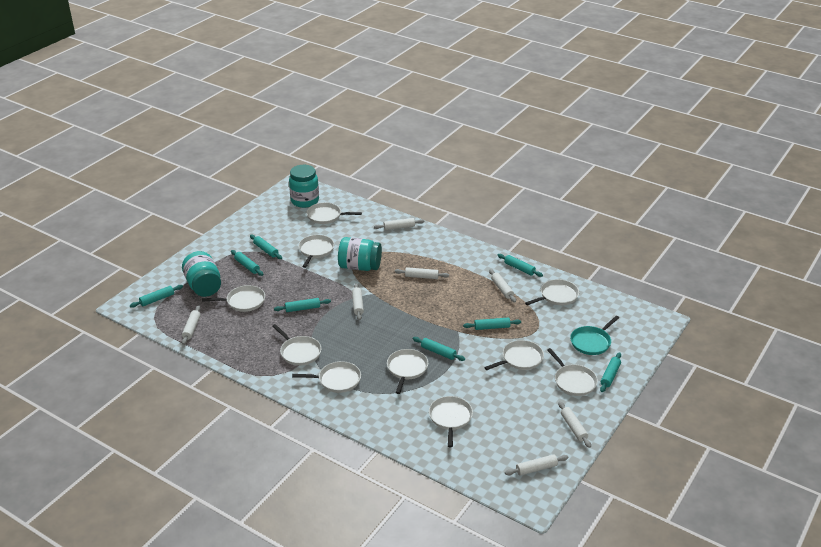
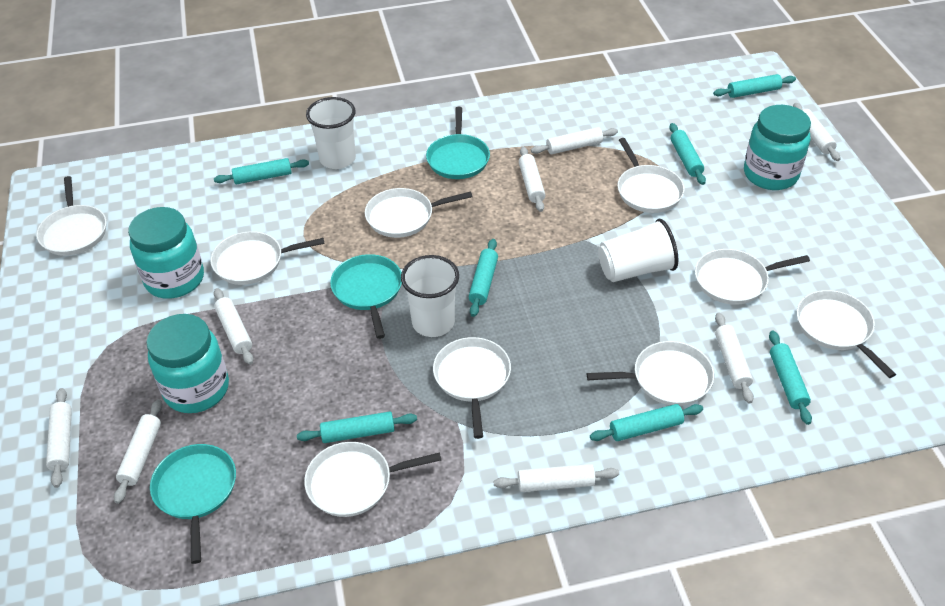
turquoise pan: [570,316,619,355] = 1 -> [150,444,236,564] [330,254,402,339] [426,107,490,179] = 3
turquoise rolling pin: [130,285,183,308] [231,250,263,276] [250,235,282,259] [274,298,331,312] [413,337,465,361] [463,318,521,330] [497,254,543,277] [600,352,621,392] = 8 -> [214,158,309,184] [297,412,417,443] [469,239,498,317] [590,404,703,441] [669,123,706,185] [713,74,796,98] [769,330,812,425] = 7
white cup: none = 0 -> [306,97,356,169] [401,255,459,337] [598,219,678,282] = 3
white pan: [202,285,265,312] [272,324,321,366] [292,361,361,393] [298,235,334,268] [307,203,362,224] [387,349,428,394] [429,396,473,447] [484,340,544,370] [525,279,579,305] [547,348,598,396] = 10 -> [36,176,106,256] [210,231,325,285] [304,442,441,517] [365,188,473,238] [433,337,511,439] [587,341,714,406] [618,138,684,213] [695,249,810,305] [797,290,896,378] = 9
white rolling pin: [182,306,201,345] [352,283,364,320] [374,218,425,230] [395,267,449,279] [489,269,516,302] [505,454,569,476] [558,401,591,448] = 7 -> [46,388,72,488] [114,399,162,504] [214,288,254,365] [493,464,619,492] [519,147,545,212] [531,127,618,154] [715,312,754,404] [793,103,840,161] = 8

